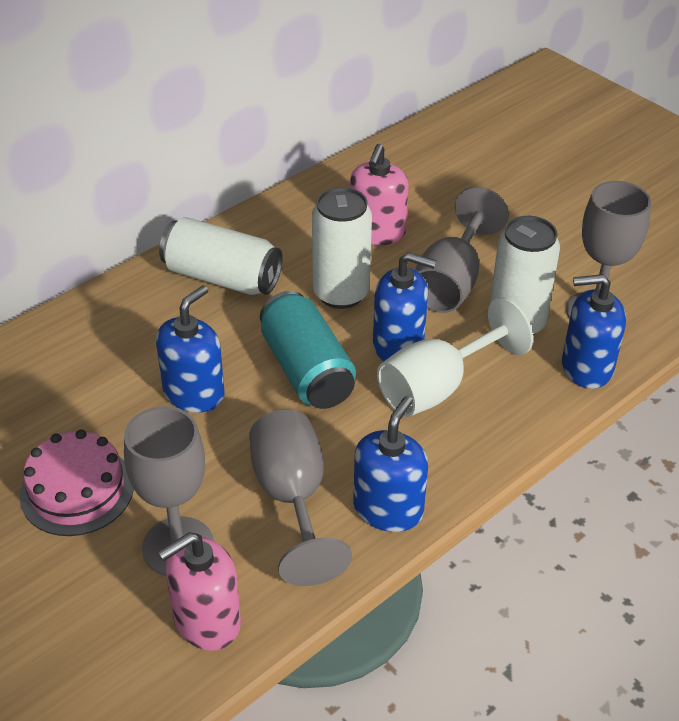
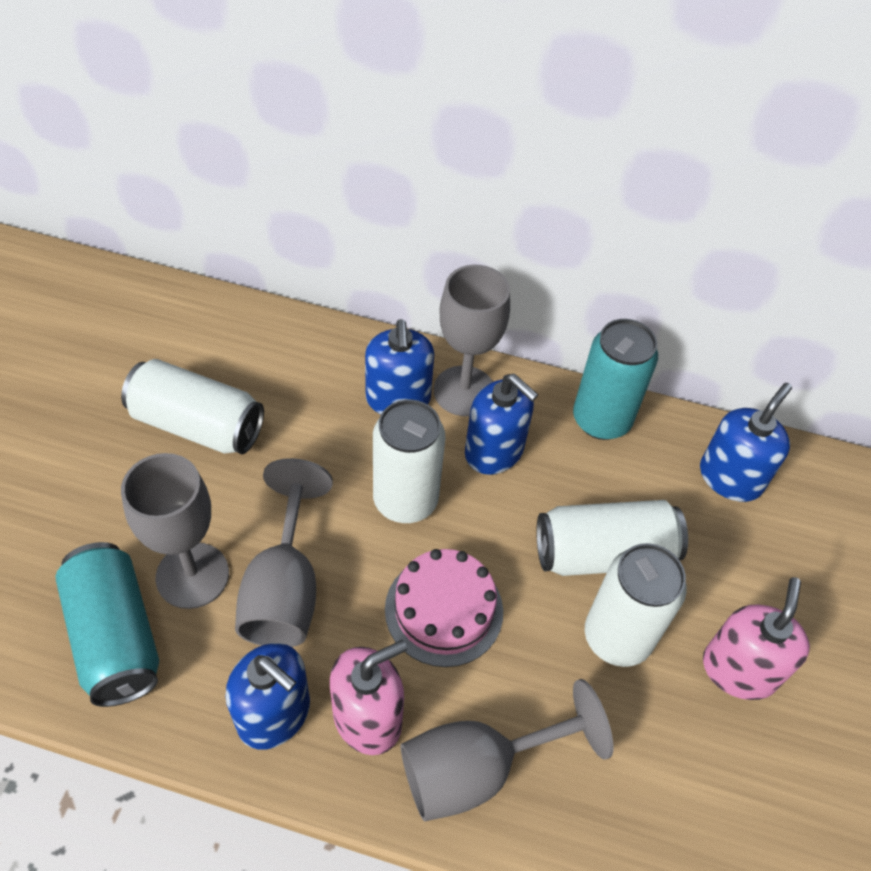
turquoise can: [260,291,356,409] = 1 -> [55,542,159,707] [573,319,658,440] = 2
white can: [159,217,283,295] [312,187,372,309] [490,216,560,335] = 3 -> [121,359,264,454] [373,400,445,523] [536,500,688,576] [585,543,687,667] = 4
white goblet: [377,297,533,417] = 1 -> none = 0

